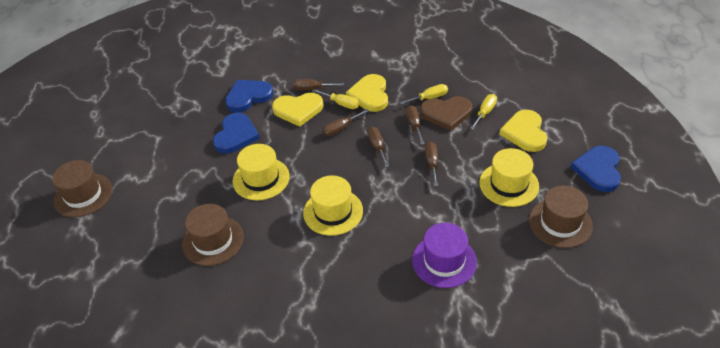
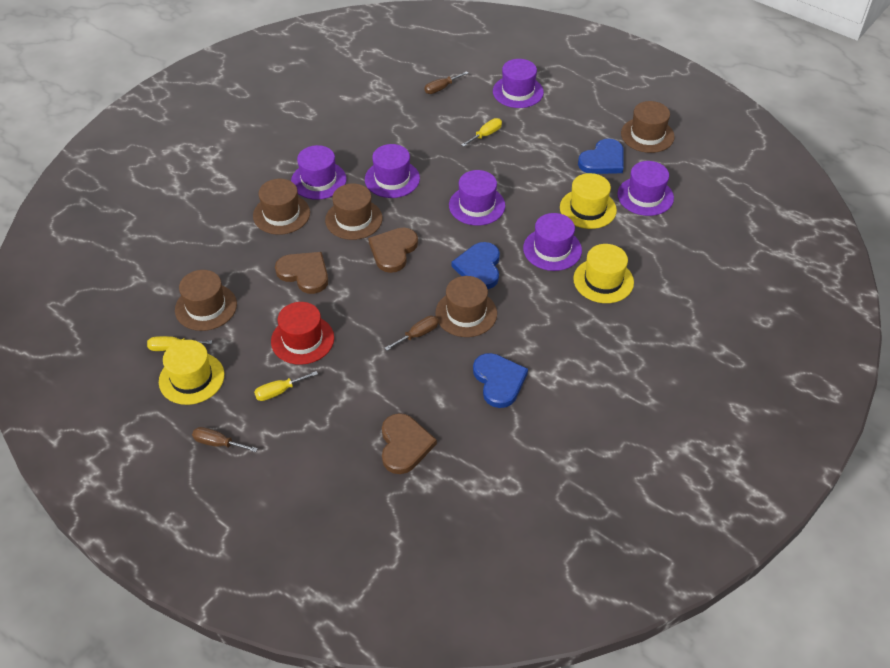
brown hat: [52,160,112,217] [182,204,244,266] [529,186,593,248] = 3 -> [175,270,237,331] [253,179,310,235] [325,184,383,240] [435,276,497,337] [621,101,675,153] = 5
brown heart: [420,96,472,131] = 1 -> [275,252,328,294] [368,227,418,273] [382,413,437,474] = 3
brown screwdriver: [293,79,344,90] [323,109,369,136] [367,127,389,167] [406,105,425,145] [425,142,438,186] = 5 -> [192,427,258,452] [385,316,439,351] [424,71,468,94] = 3
purple hat: [412,223,477,288] = 1 -> [291,145,347,200] [365,144,420,198] [449,170,505,226] [493,59,544,108] [523,213,582,271] [617,161,674,216] = 6
red hat: none = 0 -> [271,302,334,365] = 1
yellow heart: [272,93,323,127] [346,74,388,112] [499,110,547,152] = 3 -> none = 0

